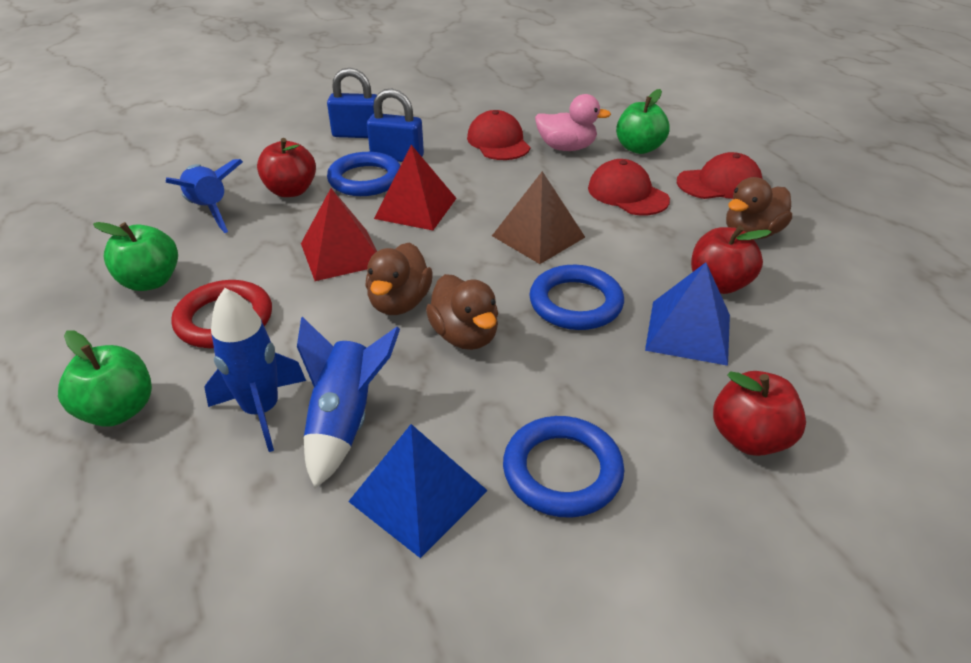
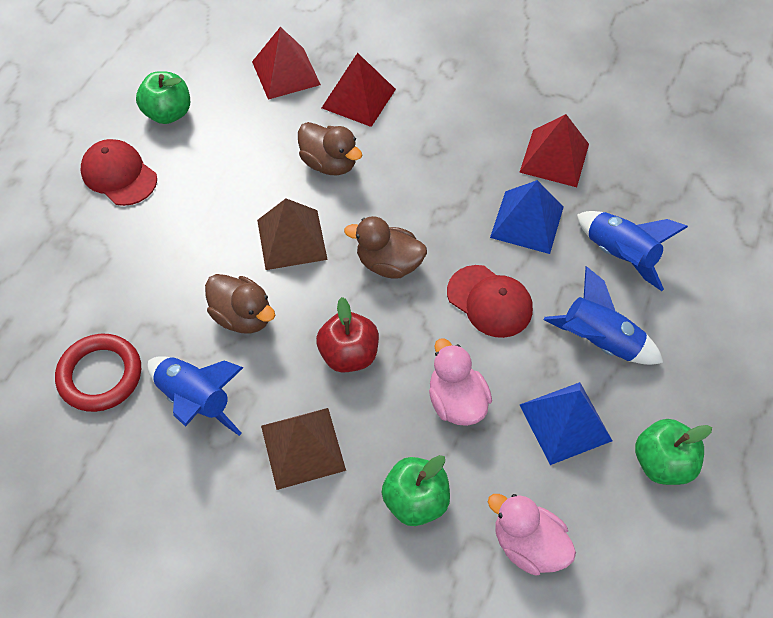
blue padlock: [327,68,377,138] [367,89,424,162] = 2 -> none = 0
blue ring: [327,152,400,196] [503,416,624,518] [529,265,624,330] = 3 -> none = 0
brown pyramid: [492,171,585,264] = 1 -> [257,199,328,270] [261,408,346,490] = 2
pink duck: [535,94,611,151] = 1 -> [429,339,492,426] [488,494,576,575] = 2
red apple: [257,138,316,197] [691,226,771,294] [713,371,806,456] = 3 -> [316,297,379,372] = 1
red cap: [467,110,530,160] [588,159,670,215] [677,152,762,199] = 3 -> [81,139,157,206] [447,265,533,338] = 2
red pyramid: [301,188,377,281] [374,145,457,230] = 2 -> [252,27,321,100] [322,53,396,127] [519,114,589,187] = 3

